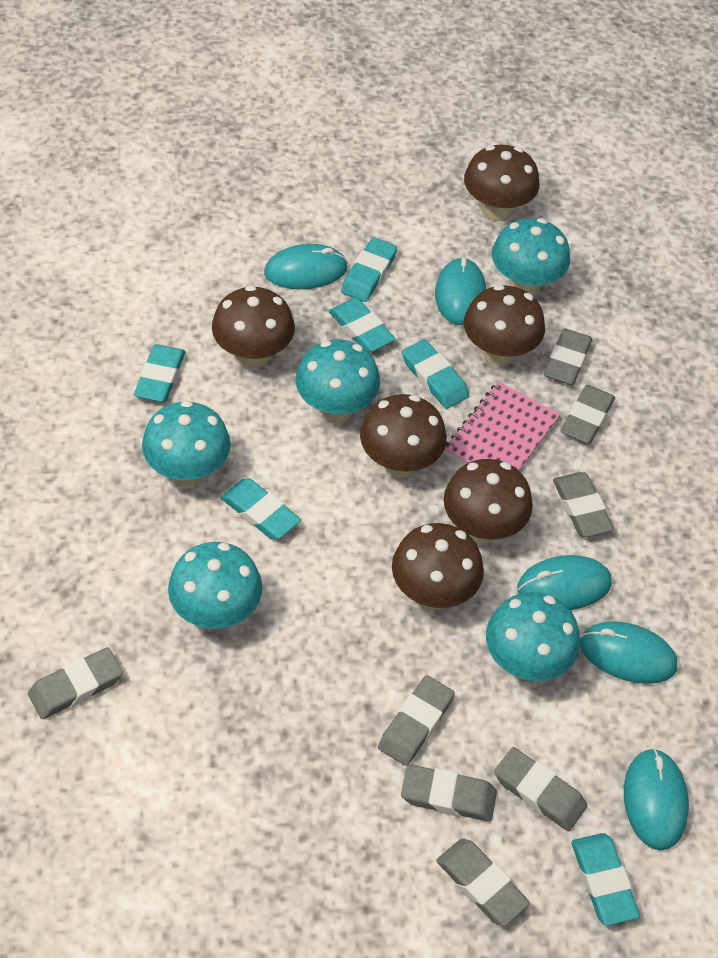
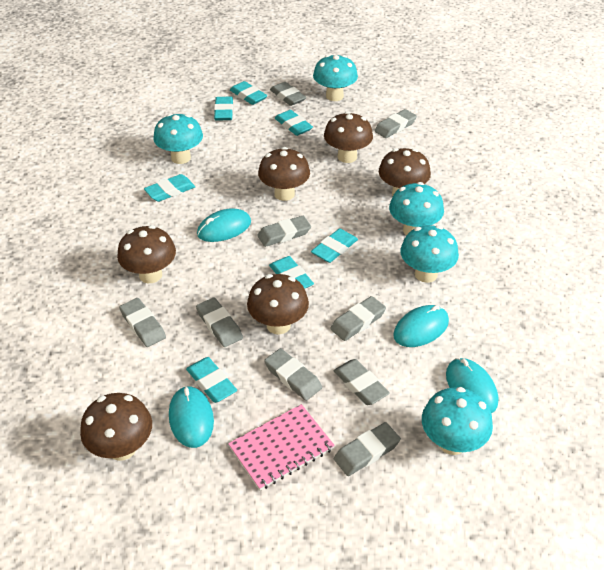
grey eraser: [28,647,123,719] [378,675,455,766] [401,764,497,822] [436,839,530,926] [494,747,587,831] [544,328,592,385] [553,472,614,537] [561,385,615,444] = 8 -> [119,298,166,347] [196,297,243,347] [257,216,311,247] [264,348,322,401] [270,82,306,106] [330,296,386,341] [333,359,390,405] [334,422,401,476] [374,109,417,138] = 9
turquoise eraser: [134,344,186,402] [221,478,301,540] [329,298,395,353] [341,237,397,302] [402,339,469,409] [571,833,640,926] = 6 -> [144,174,195,202] [186,357,237,403] [214,97,233,121] [230,81,267,105] [269,256,314,289] [275,110,313,136] [311,229,358,263] = 7
turquoise mouse: [264,244,348,289] [435,257,486,325] [517,555,612,610] [580,621,677,684] [624,748,689,850] = 5 -> [169,386,214,448] [197,208,251,242] [393,305,449,347] [446,358,498,413] = 4

